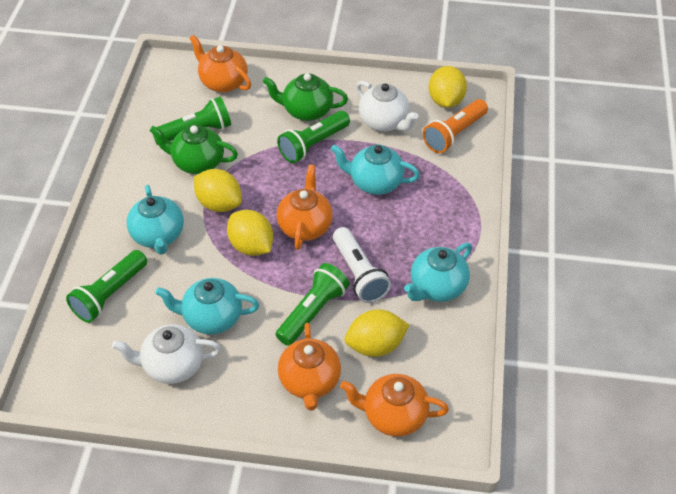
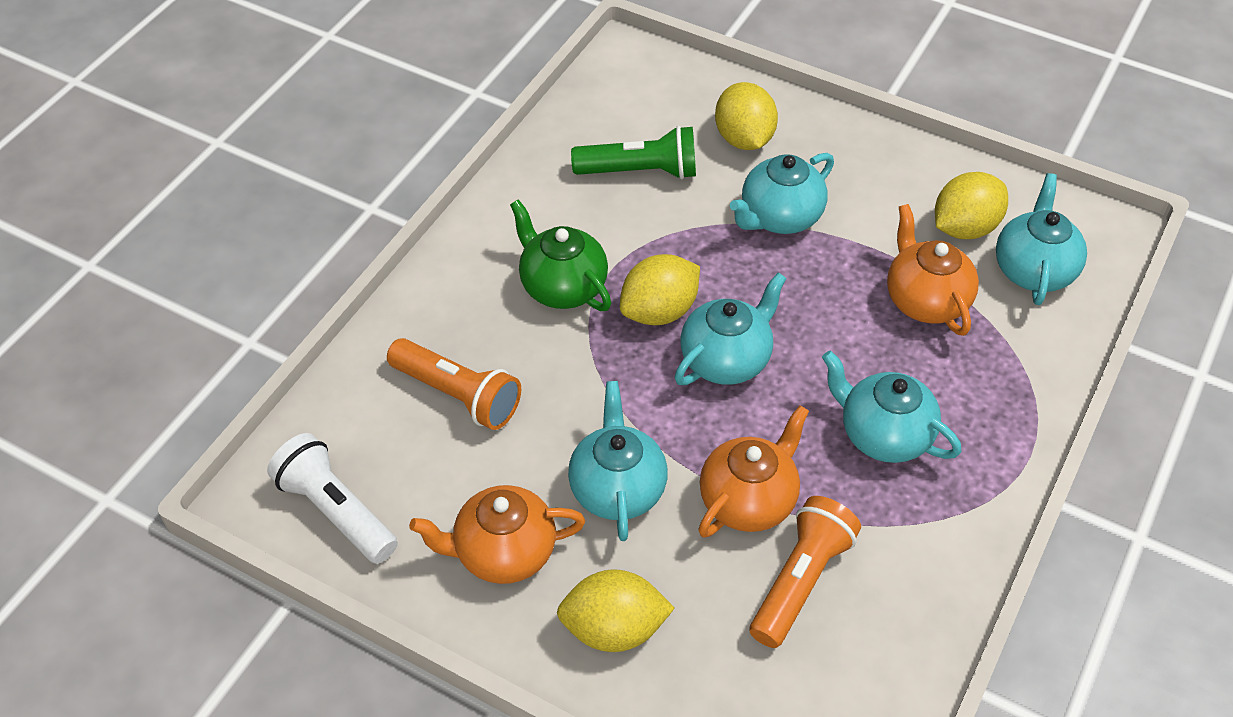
green flashlight: [66,250,147,323] [152,97,231,145] [276,263,350,346] [277,111,350,163] = 4 -> [571,126,696,179] = 1
green teapot: [149,125,238,174] [263,73,348,121] = 2 -> [510,199,611,311] = 1
orange flashlight: [423,99,488,153] = 1 -> [387,338,521,430] [750,496,861,648] = 2
orange teapot: [189,35,251,92] [276,165,333,250] [278,323,341,411] [340,374,449,437] = 4 -> [409,485,585,584] [698,406,809,537] [887,204,979,336] = 3
turquoise teapot: [127,185,184,255] [155,278,259,335] [331,145,420,195] [404,243,472,302] = 4 -> [568,381,668,541] [675,272,787,385] [730,153,834,234] [822,351,962,463] [996,173,1087,305] = 5
white teapot: [112,324,221,384] [356,81,418,131] = 2 -> none = 0

